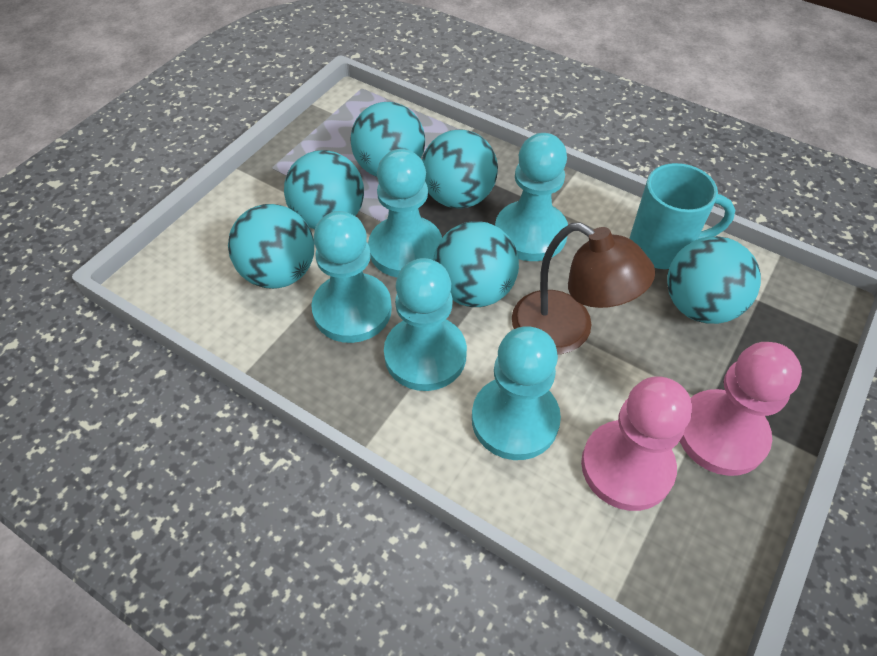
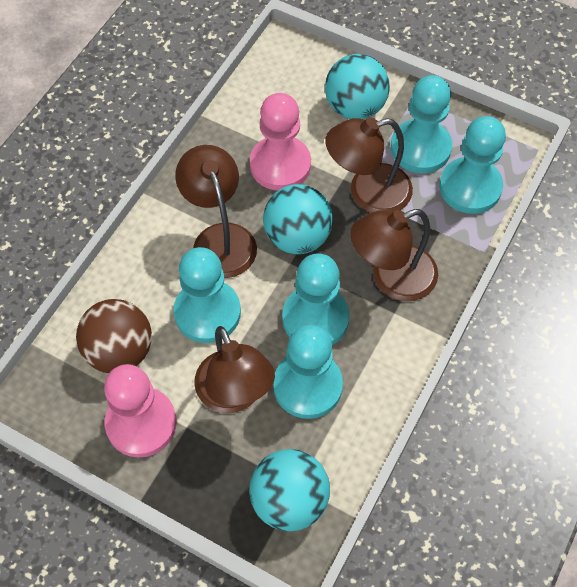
brown ball: none = 0 -> [76,299,152,373] = 1
brown lamp: [512,223,655,354] = 1 -> [175,145,257,278] [195,326,275,413] [325,117,413,213] [350,209,438,301] = 4
turquoise ball: [228,204,314,289] [284,150,364,229] [350,102,425,177] [422,129,498,209] [433,221,519,307] [667,236,761,324] = 6 -> [249,449,330,531] [263,184,333,254] [325,54,390,119] = 3
turquoise mug: [629,163,735,269] = 1 -> none = 0

